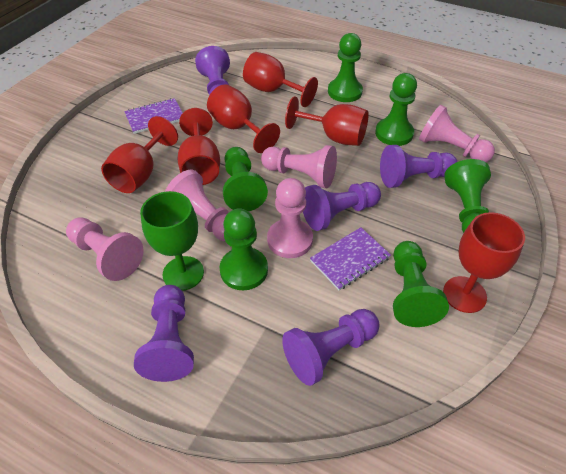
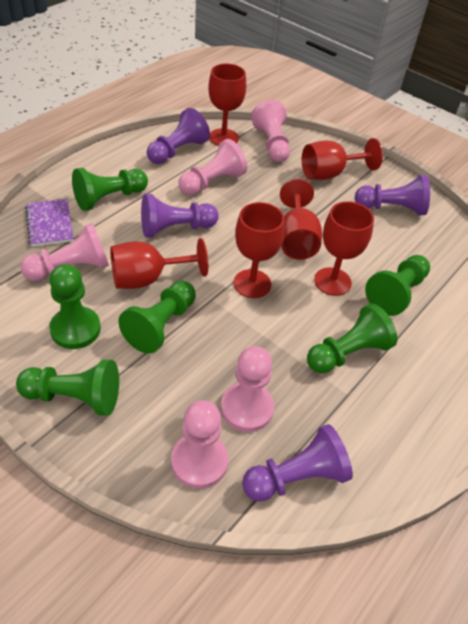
green goblet: [140,191,204,291] = 1 -> none = 0
purple notebook: [124,98,183,134] [310,227,391,290] = 2 -> [26,199,74,247] = 1
purple pawn: [134,285,194,382] [195,46,230,96] [282,309,380,386] [303,182,381,231] [380,145,457,188] = 5 -> [141,194,219,237] [147,108,210,164] [242,424,353,502] [355,175,430,215] = 4

